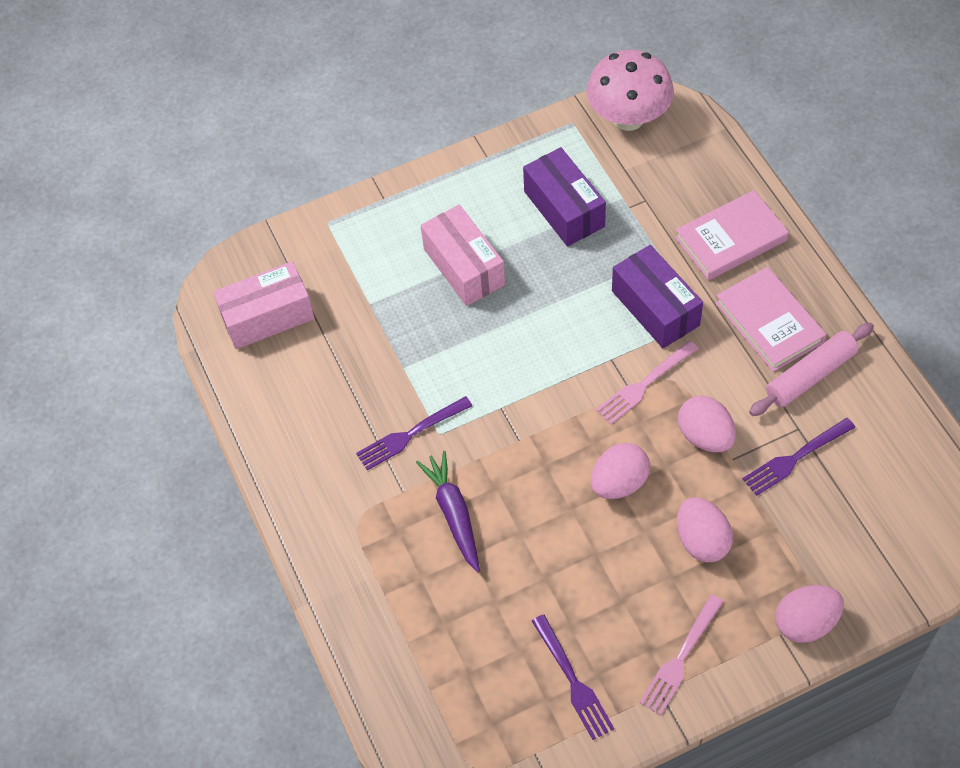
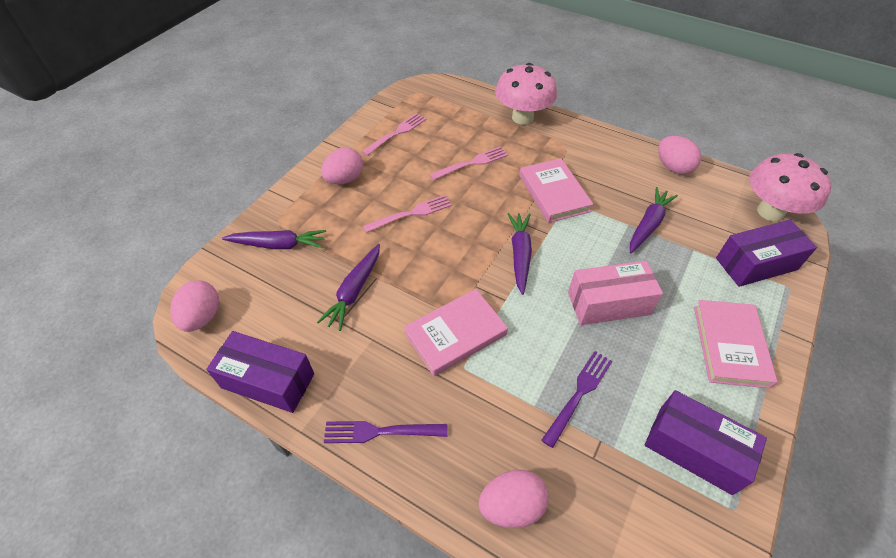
pink book: [675,190,789,280] [715,267,826,372] = 2 -> [404,289,508,376] [519,158,594,223] [694,300,778,388] = 3
pink box: [213,261,315,349] [421,205,505,306] = 2 -> [568,261,663,325] = 1
pink fork: [596,341,698,424] [640,594,724,715] = 2 -> [362,113,426,156] [363,195,452,233] [430,147,508,180] = 3
pink mushroom: [586,50,674,131] = 1 -> [495,63,557,125] [749,153,831,221] = 2
pink rolling pin: [749,323,874,416] = 1 -> none = 0
purple box: [523,147,606,246] [612,245,703,348] = 2 -> [206,331,314,413] [645,390,767,495] [716,220,817,287] = 3
purple carrot: [416,451,480,572] = 1 -> [222,230,326,249] [317,244,380,331] [507,213,532,295] [630,187,678,253] = 4
purple fork: [356,396,472,470] [532,614,614,740] [743,418,855,496] = 3 -> [324,421,448,443] [541,351,613,448] = 2

